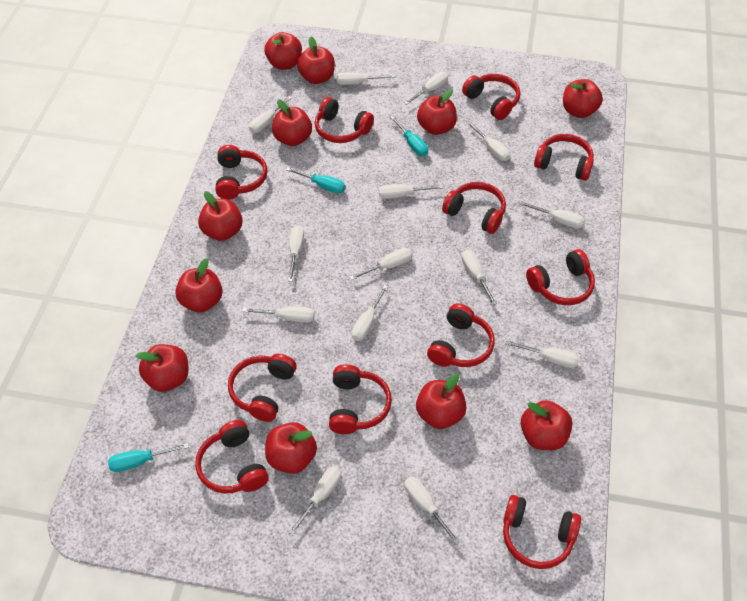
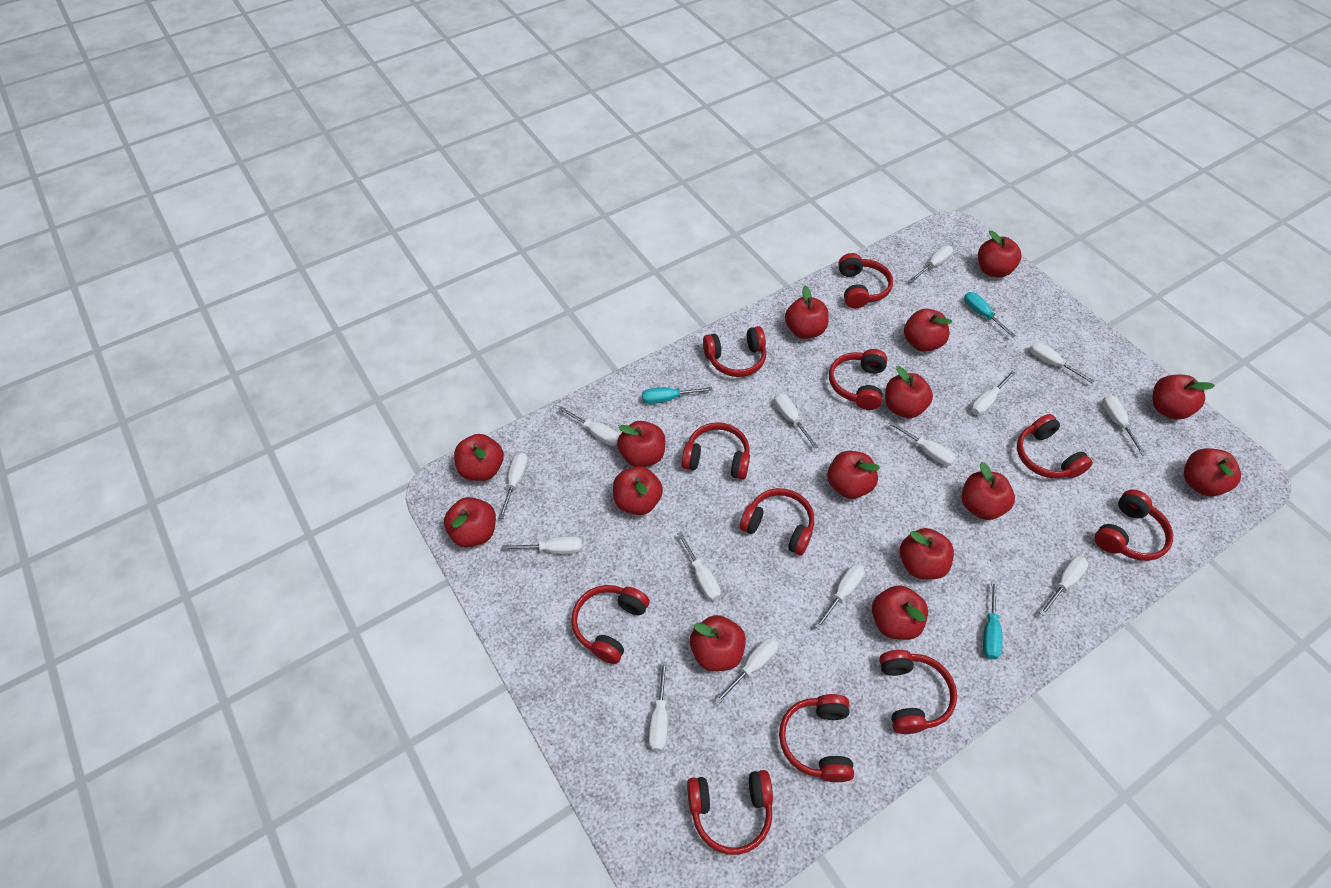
red apple: [136,344,189,392] [175,259,222,313] [198,191,243,241] [264,32,302,70] [265,422,317,474] [272,99,312,146] [297,36,335,84] [416,374,466,429] [417,89,457,135] [521,400,572,450] [563,79,603,118] = 11 -> [444,497,496,547] [454,434,504,481] [613,466,663,515] [617,421,665,467] [690,615,746,671] [785,286,829,339] [827,451,880,499] [872,585,928,640] [885,366,933,418] [900,528,954,579] [904,309,952,352] [962,462,1015,520] [978,230,1021,278] [1153,375,1215,420] [1184,448,1241,496] = 15

